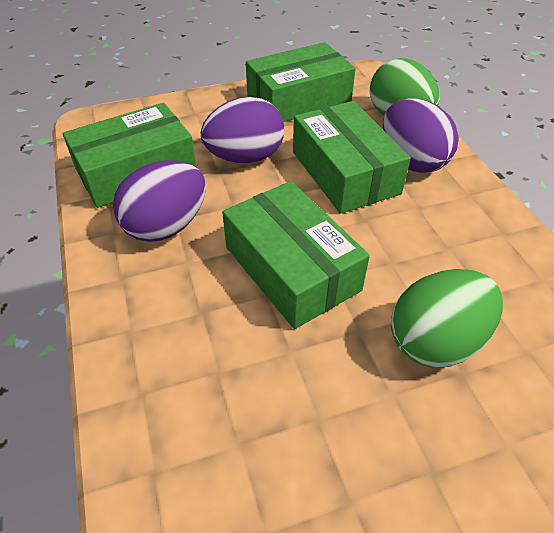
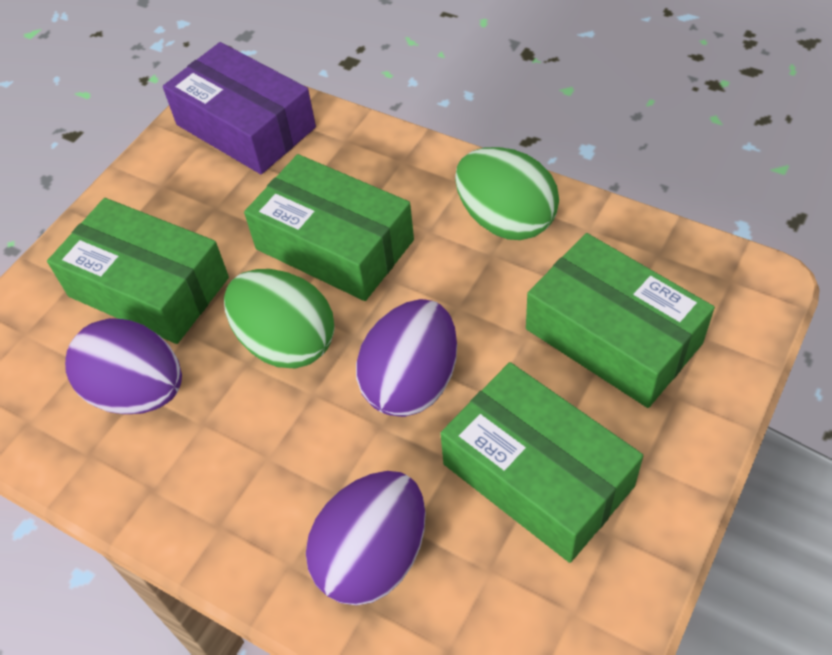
purple box: none = 0 -> [163,42,316,174] = 1

